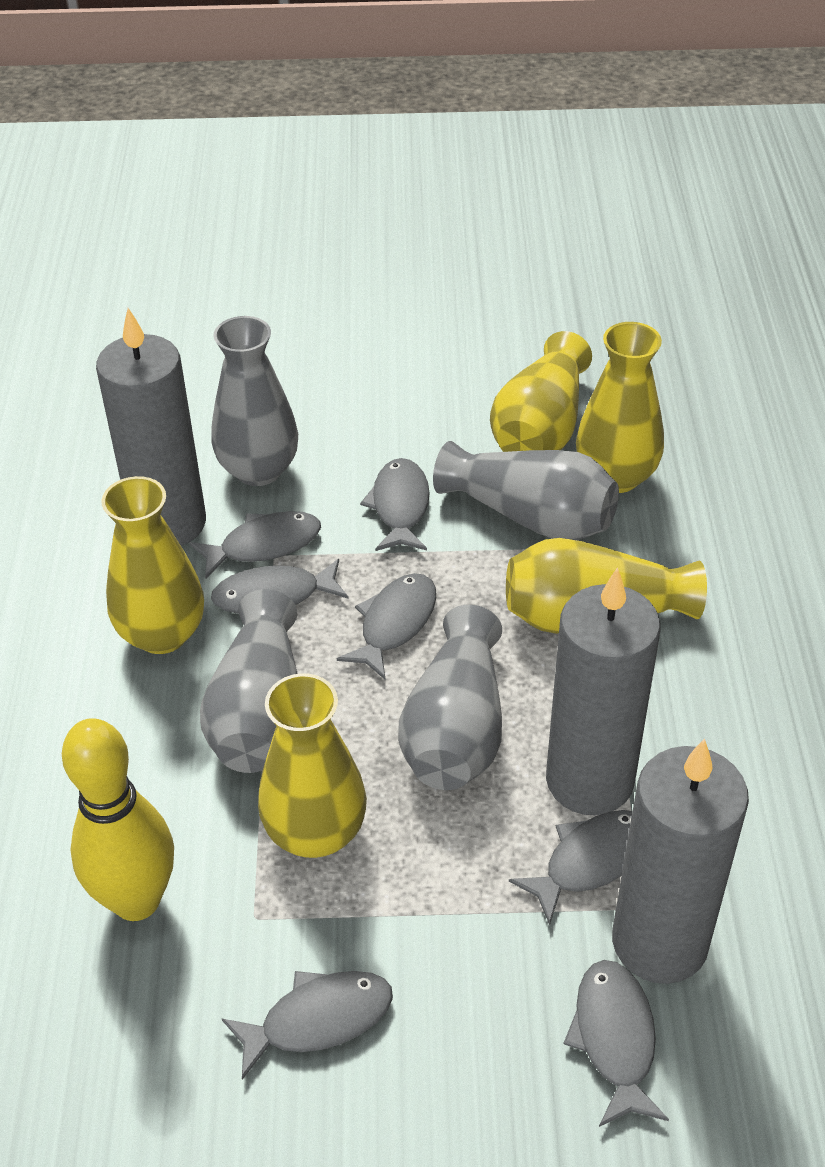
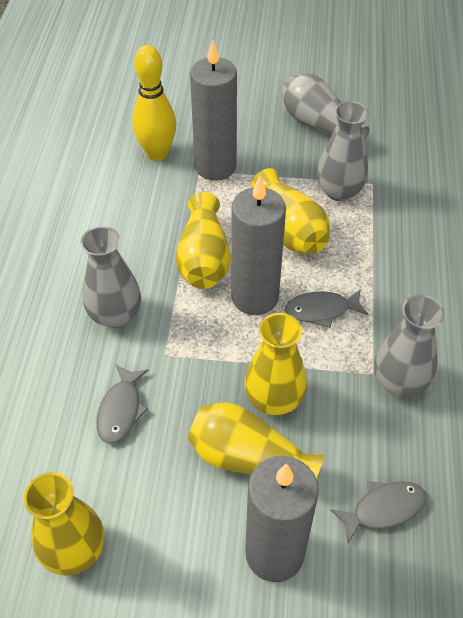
grey fish: [190,511,321,579] [211,559,348,614] [222,971,393,1080] [337,573,436,679] [360,458,430,551] [509,810,632,925] [563,960,669,1127] = 7 -> [96,364,149,444] [285,289,368,328] [330,481,427,544] = 3

